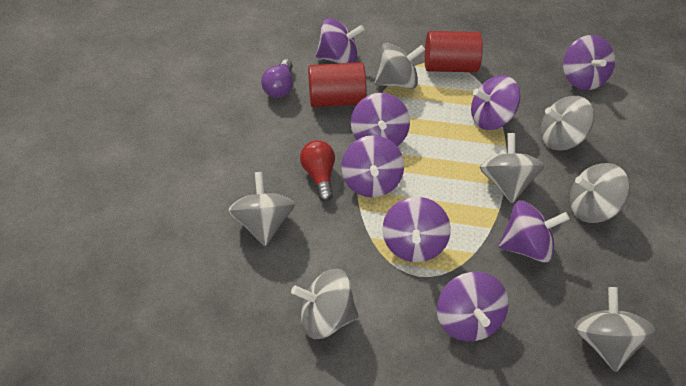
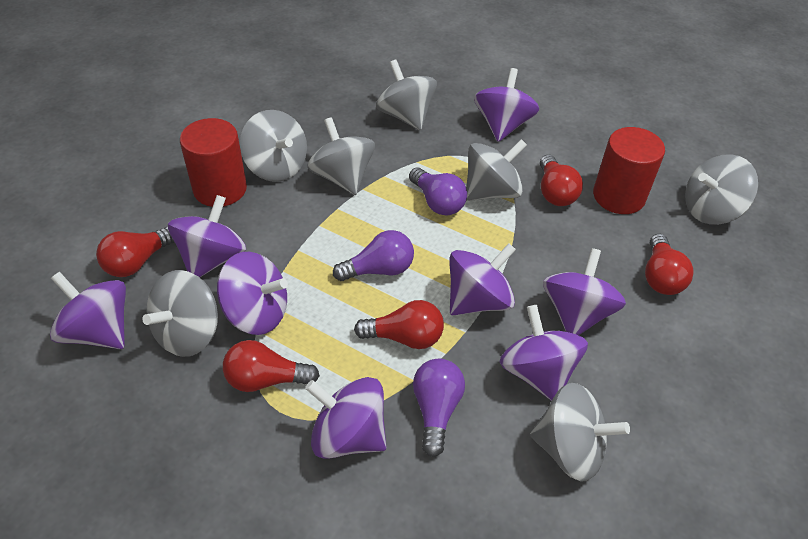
purple light bulb: [261,59,293,98] = 1 -> [333,230,414,281] [409,167,467,216] [413,359,465,457] = 3
red light bulb: [300,140,335,201] = 1 -> [96,227,174,277] [223,340,320,392] [354,300,444,349] [540,155,583,206] [645,234,694,295] = 5

